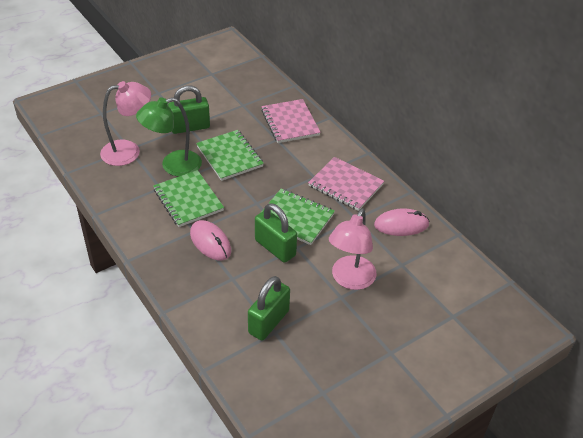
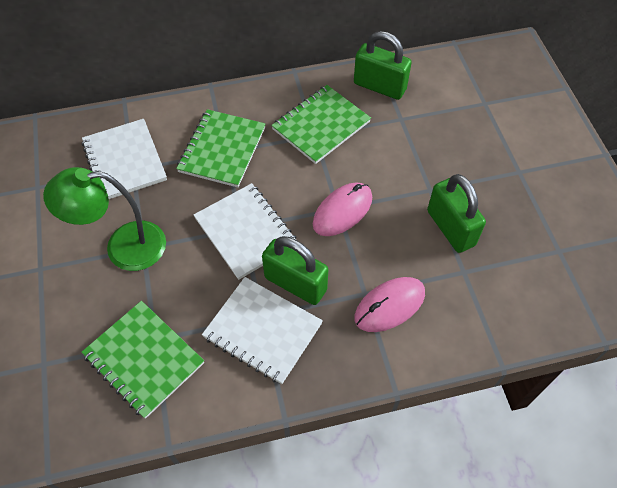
pink lamp: [100,81,151,166] [329,208,376,290] = 2 -> none = 0
pink notebook: [261,99,321,143] [308,157,384,211] = 2 -> none = 0
white notebook: none = 0 -> [82,119,167,199] [194,183,296,280] [202,277,323,384] = 3

